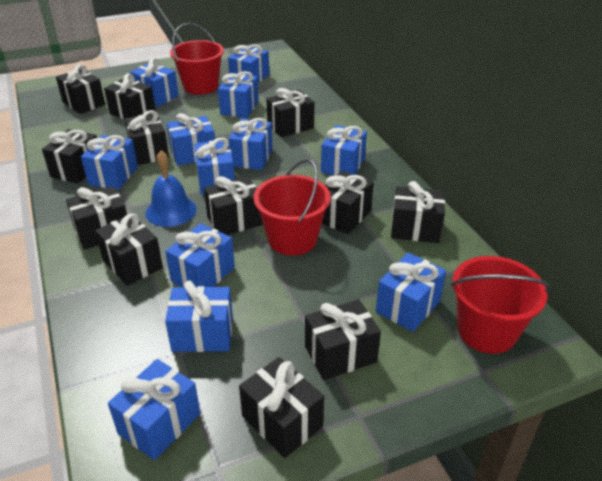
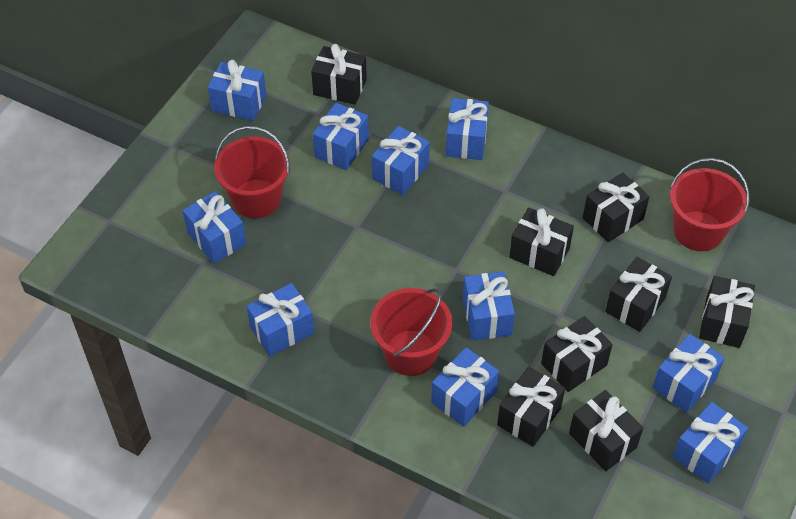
black gift: [42,129,97,184] [56,65,105,114] [66,186,127,250] [95,214,163,286] [104,73,156,120] [125,110,169,165] [204,176,263,235] [239,357,324,458] [266,88,314,137] [305,299,381,380] [322,171,374,234] [391,181,445,243] = 12 -> [311,44,367,105] [497,367,565,447] [509,208,574,276] [541,316,612,392] [569,390,643,471] [583,172,649,242] [605,257,672,332] [699,276,755,348] = 8
blue bell: [146,151,197,227] = 1 -> none = 0
blue gift: [81,135,138,190] [108,359,200,461] [130,58,179,106] [165,223,235,287] [165,281,233,352] [167,113,215,166] [194,138,235,194] [218,71,259,118] [228,45,269,83] [229,118,273,170] [321,125,367,176] [376,253,446,332] = 12 -> [182,191,246,264] [208,60,266,121] [247,283,314,356] [313,103,369,170] [372,126,430,195] [431,347,499,427] [446,98,489,160] [463,271,515,341] [652,334,725,412] [673,402,748,484] = 10

